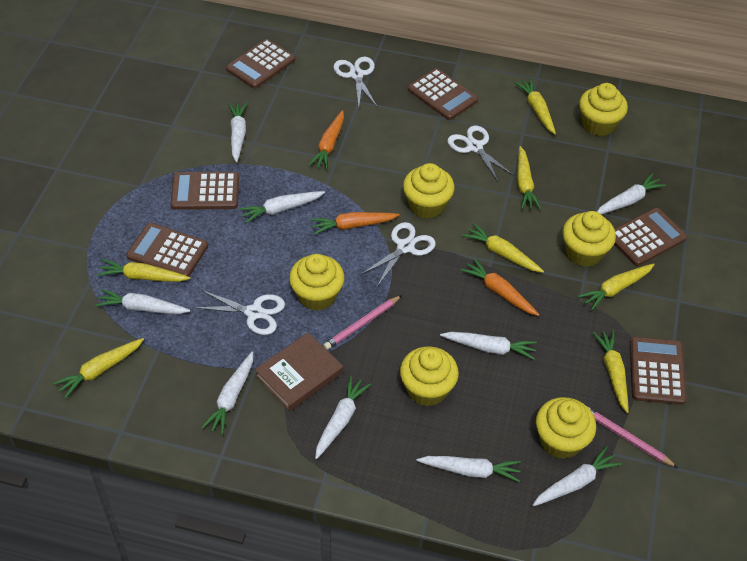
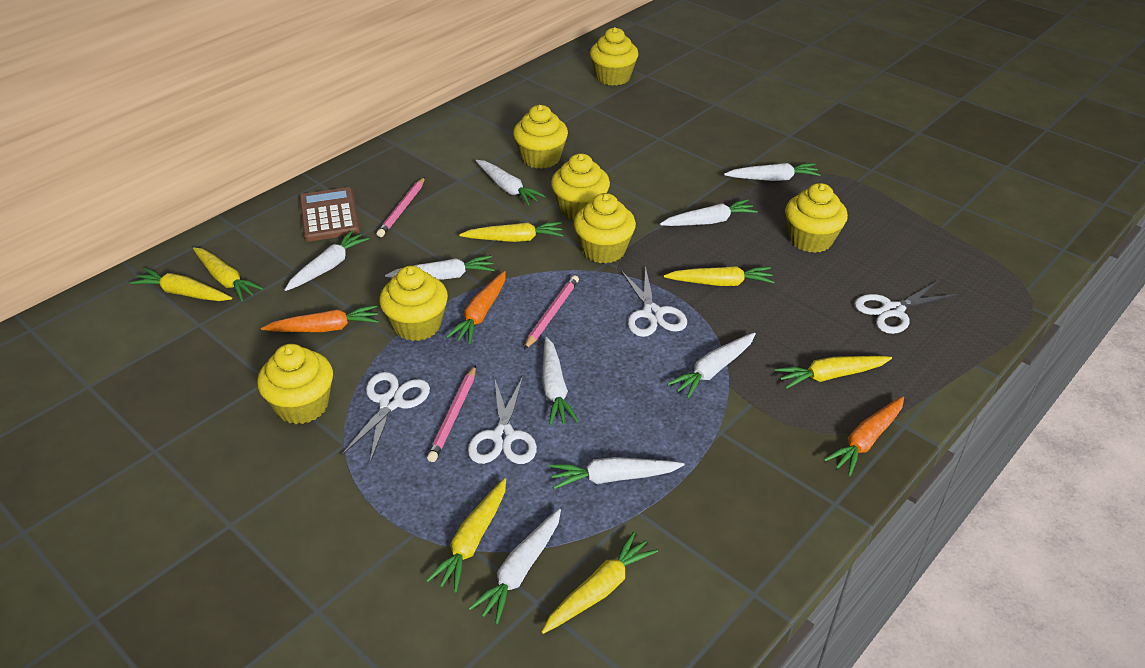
brown book: [255,332,343,411] = 1 -> none = 0
brown calculator: [126,223,208,277] [170,172,239,210] [226,39,295,89] [408,68,478,120] [614,208,687,266] [630,337,687,405] = 6 -> [299,187,360,242] = 1
pink pencil: [323,295,402,350] [587,406,678,468] = 2 -> [377,177,425,237] [427,365,476,462] [524,275,579,350] = 3
yellow cupcake: [289,254,344,311] [400,346,459,406] [403,163,455,218] [536,397,596,459] [562,211,616,267] [579,83,628,136] = 6 -> [257,344,333,424] [379,266,448,341] [513,105,568,169] [551,153,610,220] [574,193,636,264] [590,27,638,86] [785,183,848,253] = 7

